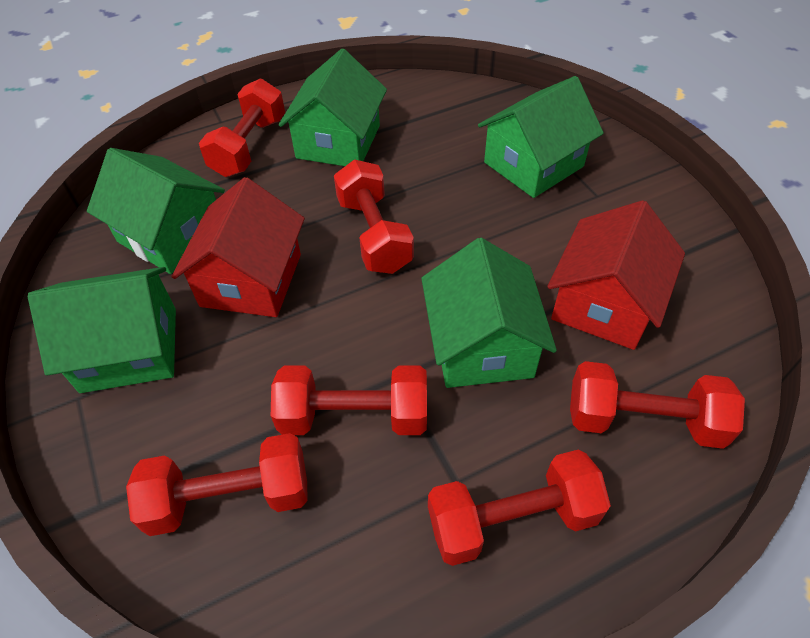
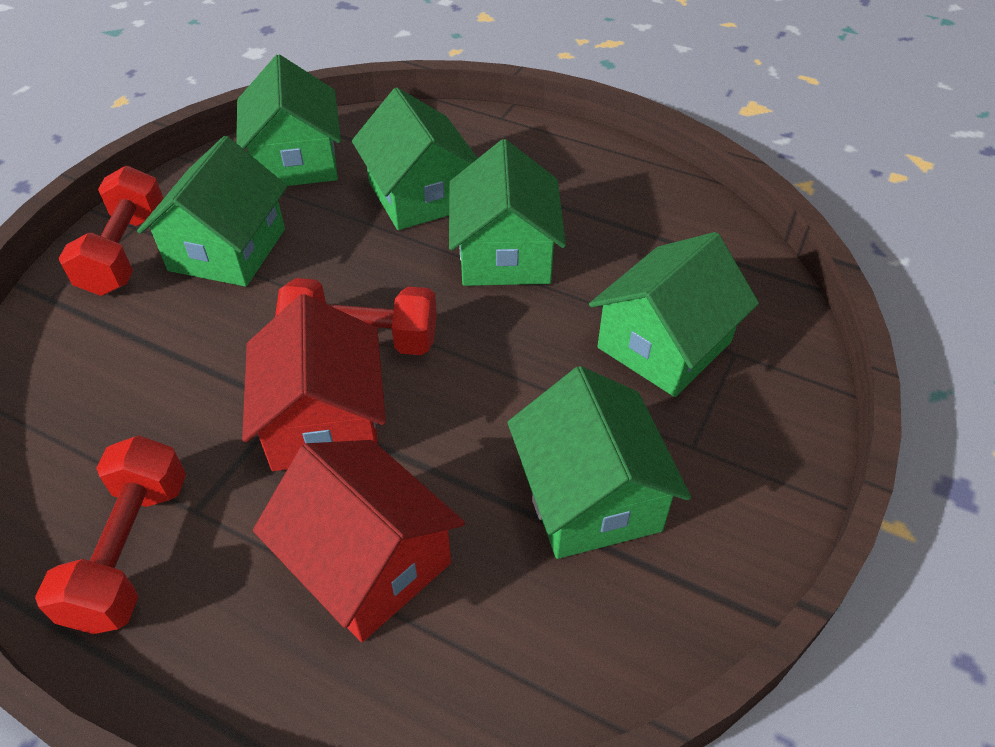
green house: [28,267,176,393] [87,148,225,274] [279,49,387,166] [421,238,557,388] [478,76,604,198] = 5 -> [137,136,288,287] [236,55,341,186] [352,88,478,230] [449,139,566,286] [507,366,691,559] [589,232,759,397] = 6
red dumbbell: [126,433,308,536] [199,79,285,177] [271,365,427,435] [334,160,414,274] [428,450,611,566] [570,361,745,449] = 6 -> [35,435,186,634] [58,166,164,296] [275,278,437,355] = 3

